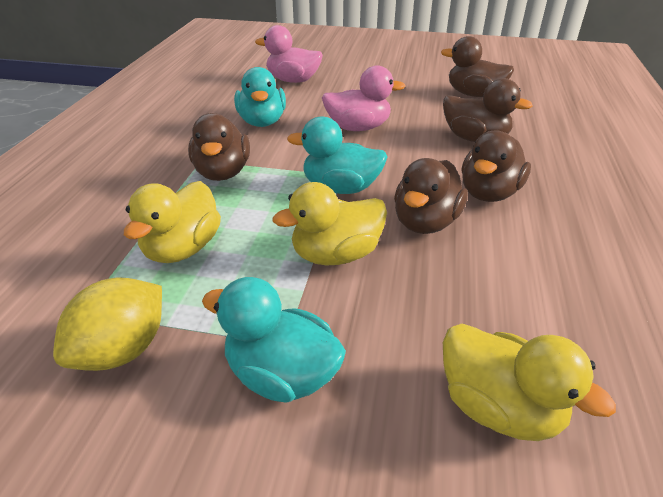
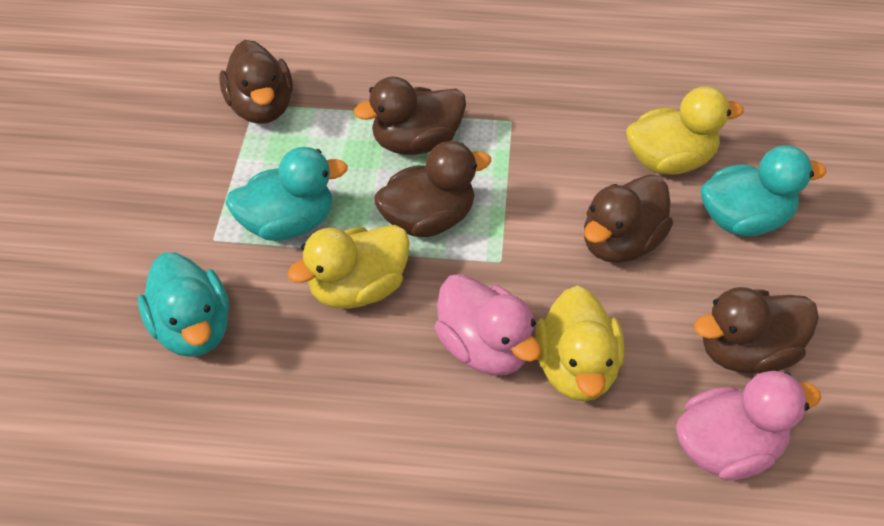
yellow lemon: [53,277,162,371] = 1 -> none = 0

